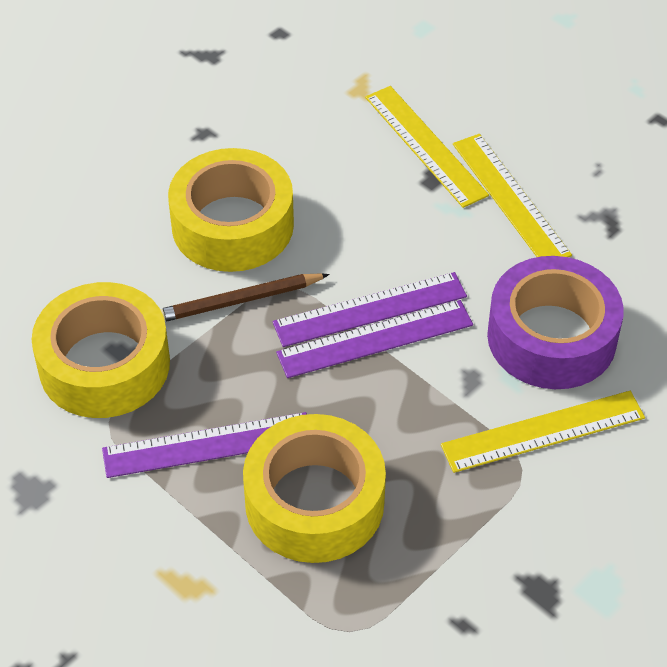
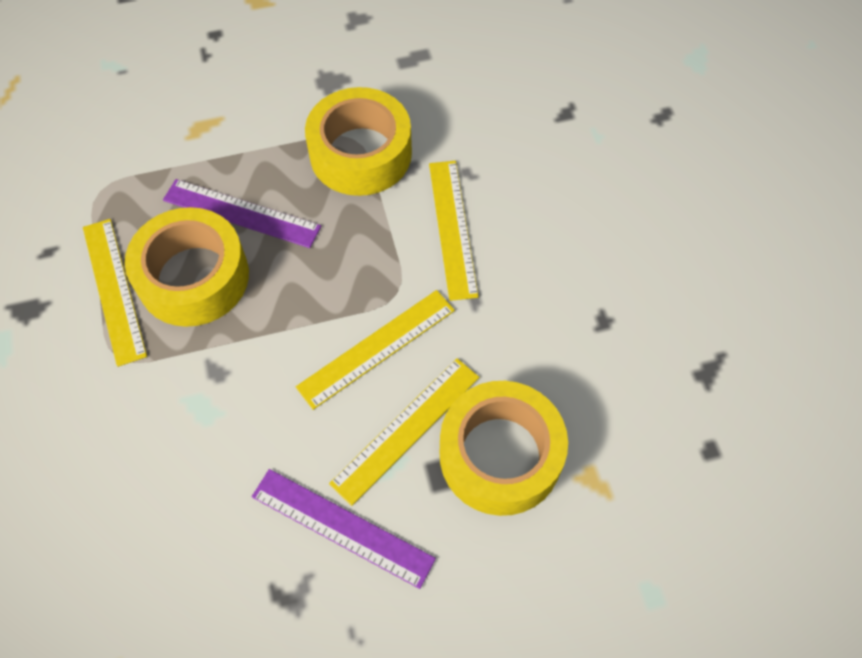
brown pencil: [160,273,330,322] = 1 -> none = 0
purple ruler: [102,412,307,478] [272,272,467,347] [276,300,473,378] = 3 -> [163,179,321,248] [252,469,436,589] = 2
purple tape: [487,256,624,389] = 1 -> none = 0
yellow ruler: [365,86,489,208] [441,391,645,473] [453,134,572,257] = 3 -> [83,219,147,367] [296,290,455,410] [329,358,480,506] [429,161,479,301] = 4

